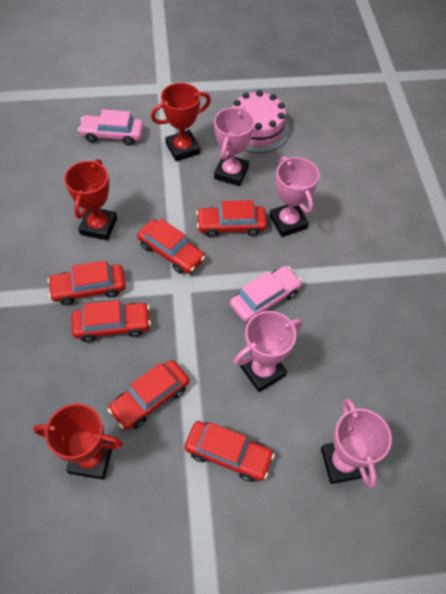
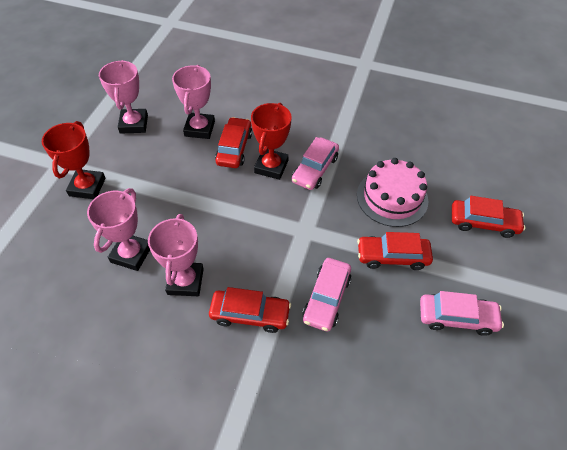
pink car: [78,109,144,145] [230,266,302,322] = 2 -> [292,137,339,190] [303,258,351,332] [420,291,504,336] = 3
red car: [48,260,126,305] [72,300,151,342] [108,360,190,430] [137,219,205,274] [185,421,275,482] [196,200,267,238] = 6 -> [209,287,291,333] [215,117,252,168] [357,232,433,270] [452,196,525,238] = 4
red trophy: [33,403,123,480] [64,159,117,240] [151,83,211,161] = 3 -> [42,121,106,199] [251,103,292,180] = 2

